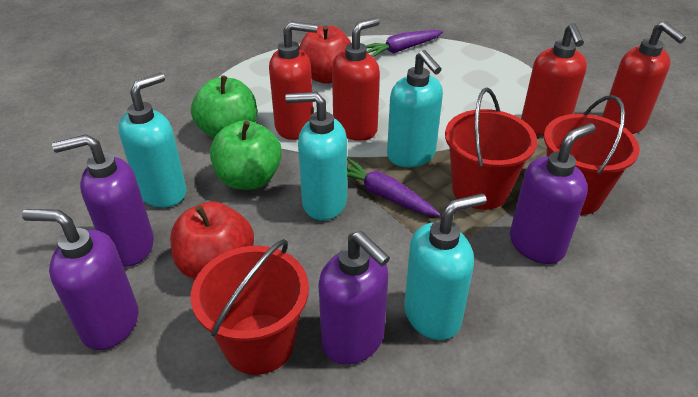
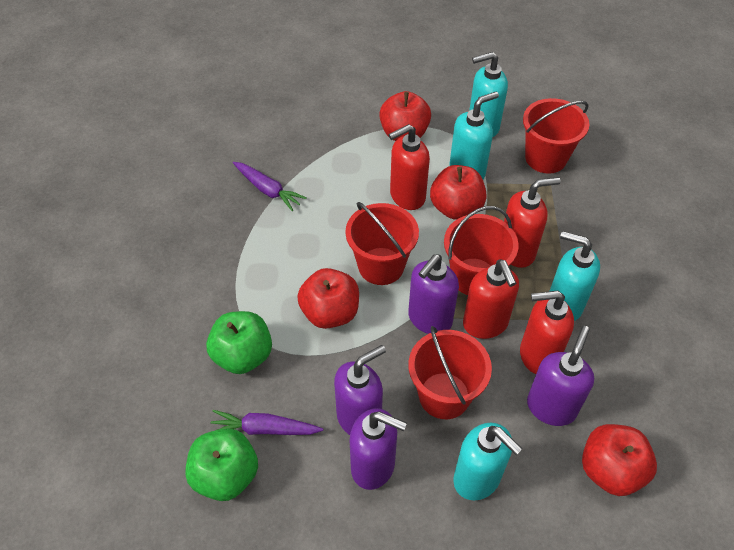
red apple: [170,201,254,280] [299,25,351,84] = 2 -> [297,268,359,329] [379,91,431,141] [430,165,487,220] [582,424,657,496] = 4
red bucket: [191,239,309,375] [445,88,537,210] [544,95,640,215] = 3 -> [345,202,419,285] [408,326,492,419] [444,206,519,295] [523,98,589,174] = 4

